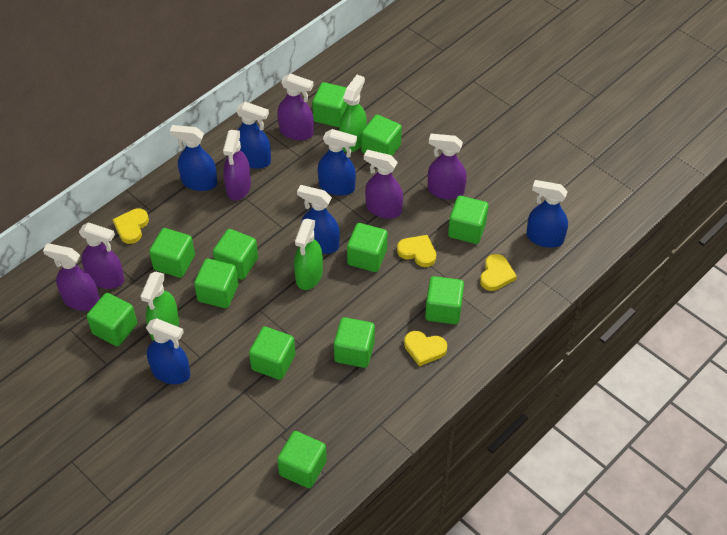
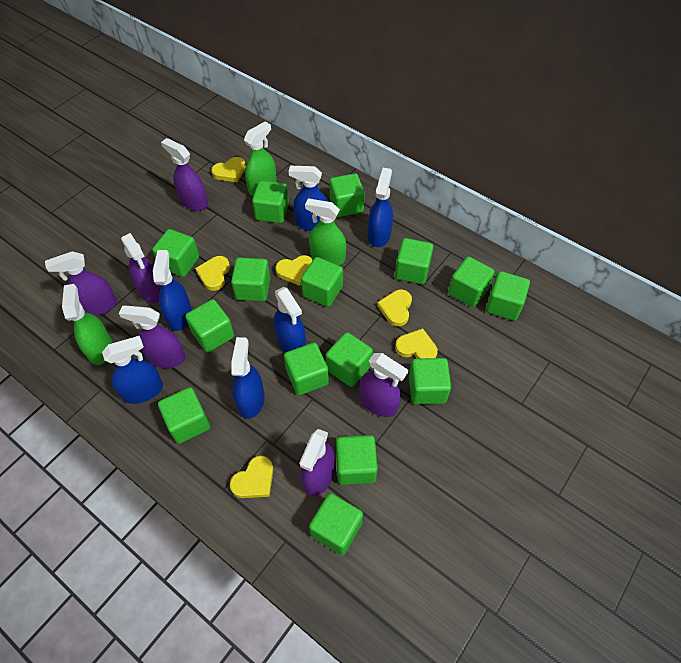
green cube: [87,293,137,346] [149,228,195,278] [194,258,239,308] [213,229,258,280] [249,327,295,380] [277,431,327,488] [312,82,348,127] [334,317,375,368] [347,223,388,272] [361,115,402,156] [425,276,464,324] [448,196,488,244] = 12 -> [152,229,199,277] [158,387,210,444] [185,299,234,352] [231,257,270,302] [252,181,289,223] [284,342,329,395] [301,257,343,307] [309,493,363,555] [326,332,373,387] [330,173,365,217] [336,435,378,485] [395,238,433,284] [409,358,451,405] [448,257,495,307] [486,271,530,321] = 15
yellow heart: [113,208,149,244] [397,235,436,267] [404,331,447,366] [480,254,517,291] = 4 -> [195,256,230,291] [211,157,246,182] [230,456,273,498] [276,255,313,286] [377,290,412,326] [395,328,438,359] = 6

